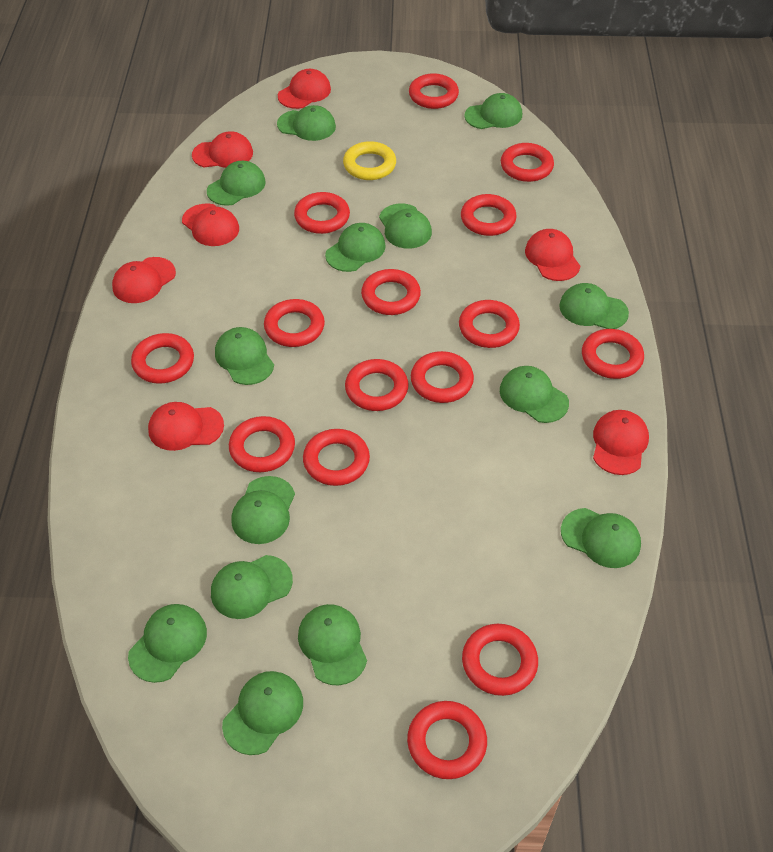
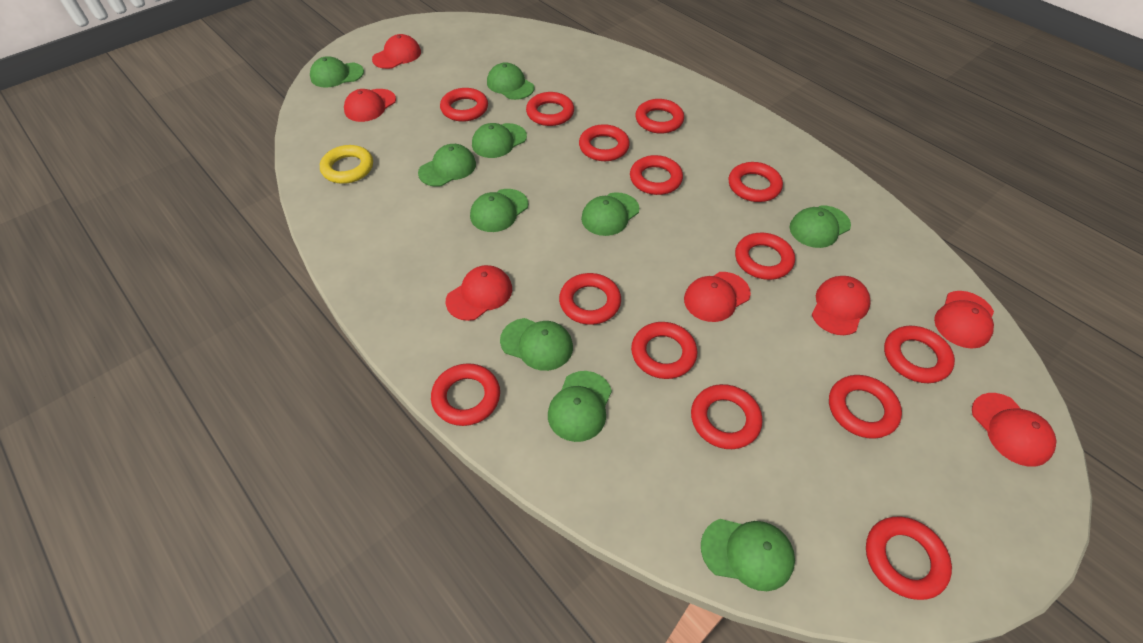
green cap: [128,604,207,683] [207,161,266,206] [211,555,293,619] [215,327,274,385] [222,671,303,755] [231,476,295,544] [277,105,336,141] [298,604,367,685] [325,223,386,272] [379,203,432,249] [464,93,522,129] [500,366,569,423] [559,283,629,329] [561,508,641,568] = 14 -> [310,56,364,88] [418,144,476,187] [470,189,528,232] [472,123,527,158] [487,62,535,100] [500,318,573,371] [548,371,612,442] [581,192,639,236] [701,519,795,591] [790,205,851,248] = 10
red ring: [131,333,194,384] [229,416,295,472] [264,299,325,347] [294,192,350,234] [303,429,370,486] [345,359,409,411] [361,269,421,315] [407,701,487,779] [409,73,459,109] [411,351,474,403] [459,300,520,348] [461,194,517,236] [462,624,538,696] [501,143,554,182] [582,329,644,379] = 15 -> [431,363,500,426] [440,88,488,122] [526,92,574,126] [559,273,621,325] [579,124,630,161] [630,155,683,195] [631,322,697,379] [635,99,684,134] [691,384,763,449] [728,162,783,202] [735,233,795,280] [829,375,902,439] [866,516,952,600] [884,326,955,383] = 14

